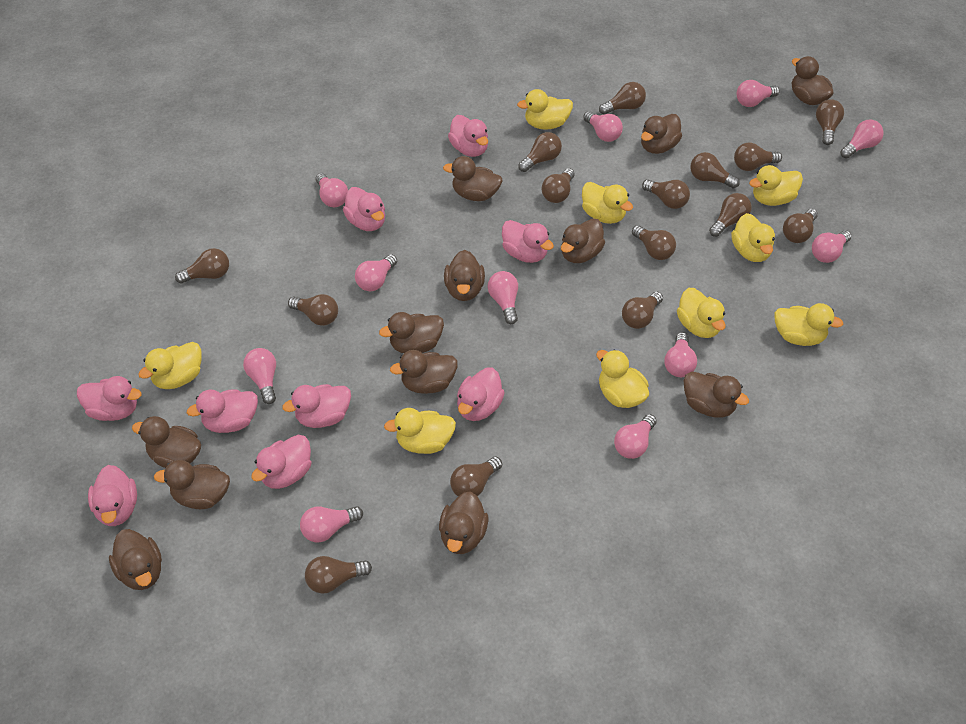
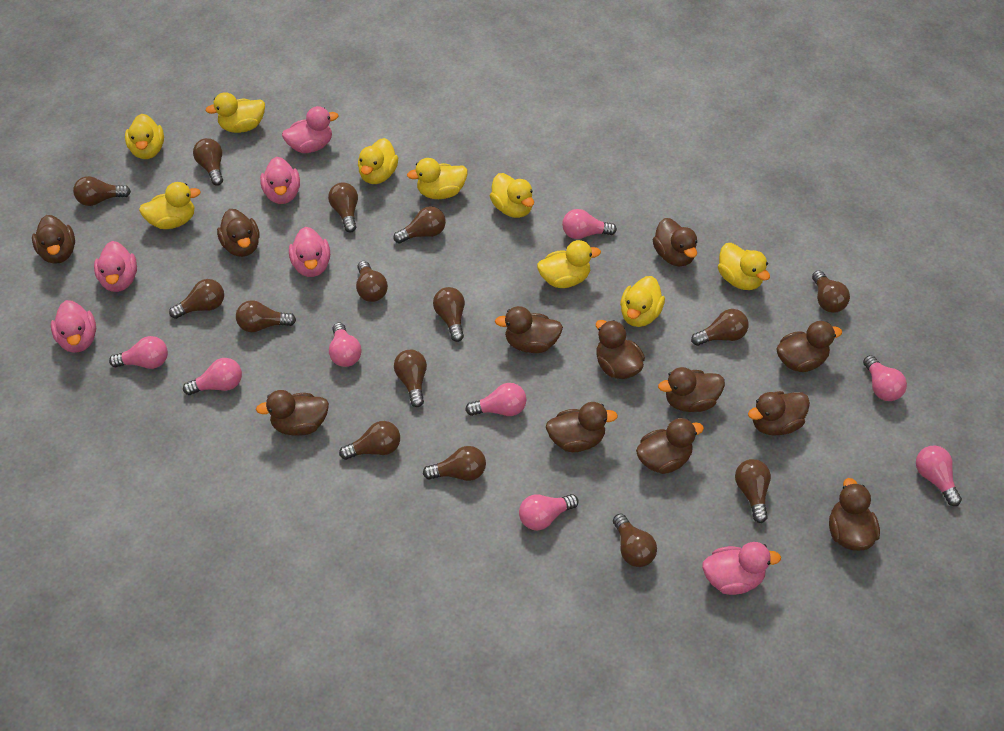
pink duck: [77,376,142,421] [88,465,137,526] [187,389,258,433] [251,435,311,489] [282,384,351,428] [343,187,385,231] [448,115,488,157] [457,367,505,421] [502,220,554,263] = 9 -> [51,300,96,353] [94,241,137,292] [260,157,300,204] [282,106,338,153] [289,227,330,277] [702,542,781,595] = 6
pink light bulb: [243,348,276,404] [300,506,363,543] [315,173,348,207] [355,254,397,291] [487,271,518,324] [583,111,623,142] [614,414,657,459] [665,332,697,377] [736,80,780,107] [812,230,852,263] [840,120,884,159] = 11 -> [109,336,168,369] [183,358,242,395] [329,322,362,367] [465,383,526,416] [519,494,579,530] [562,209,617,239] [863,355,907,401] [916,445,962,506] = 8

